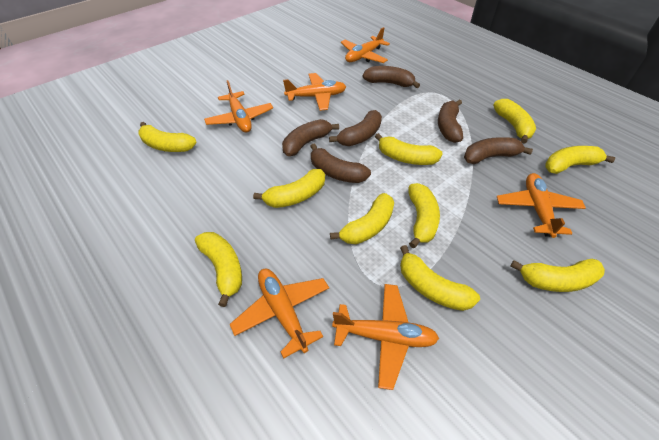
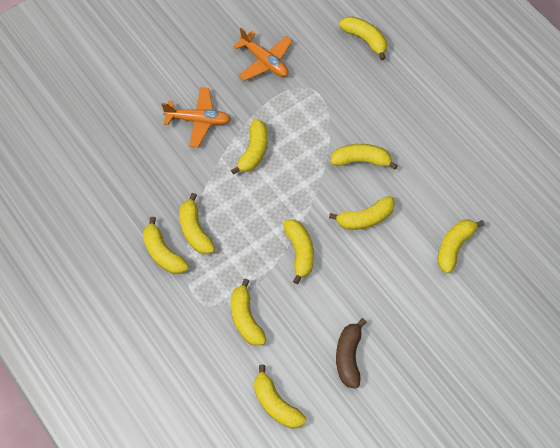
brown banana: [282,119,339,156] [310,143,371,183] [329,110,382,146] [362,66,420,88] [438,99,463,143] [464,137,533,164] = 6 -> [336,318,367,389] = 1
orange plane: [204,80,273,133] [230,269,329,359] [283,73,346,111] [332,284,439,390] [341,27,390,63] [497,173,586,238] = 6 -> [161,87,231,147] [233,28,292,81] = 2

